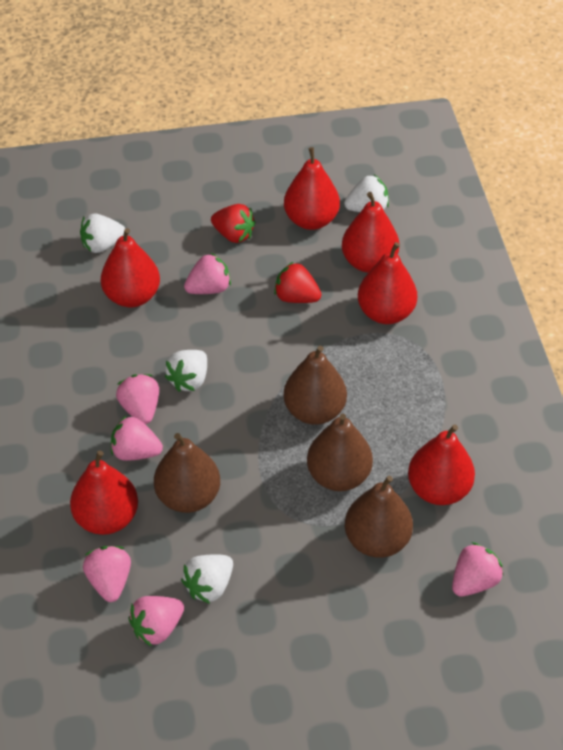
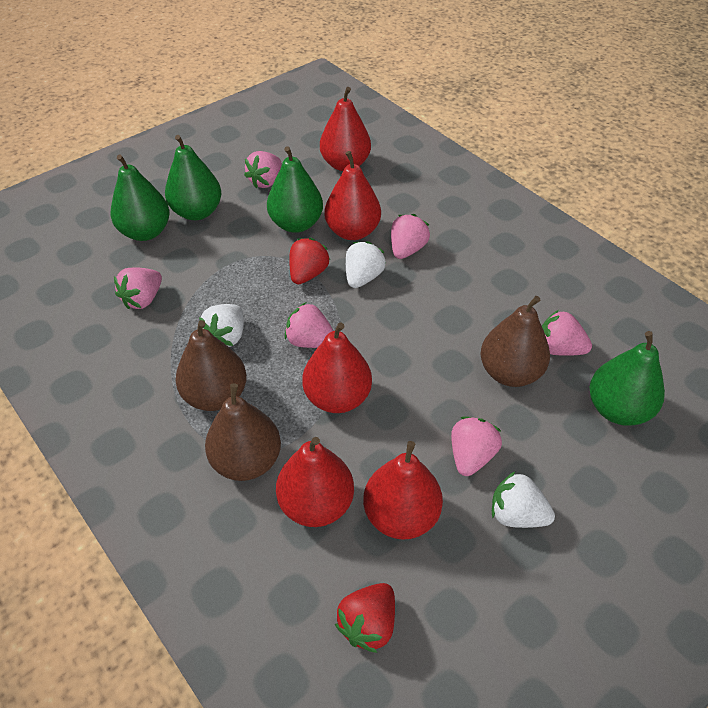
brown pear: [154,433,220,513] [284,346,347,425] [307,414,373,491] [345,476,413,558] = 4 -> [175,320,247,411] [205,383,281,481] [481,296,550,387] = 3
green pear: none = 0 -> [110,155,169,241] [165,135,222,220] [267,146,323,233] [590,331,665,426] = 4
red pear: [70,451,138,535] [101,228,160,307] [284,147,340,230] [342,192,399,273] [358,242,417,324] [408,424,475,505] = 6 -> [276,437,354,527] [302,323,372,413] [320,87,371,171] [324,151,381,240] [363,441,443,540] = 5
white strawberry: [80,214,125,253] [164,350,207,392] [181,554,233,604] [344,175,389,212] = 4 -> [199,304,244,347] [346,241,386,288] [492,472,555,528] = 3

